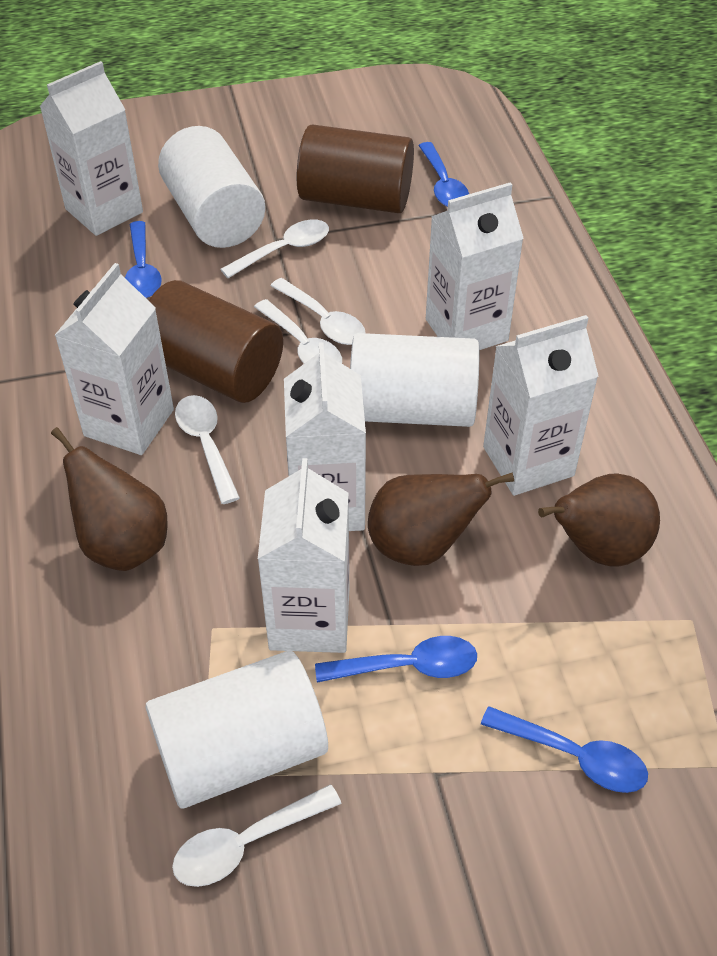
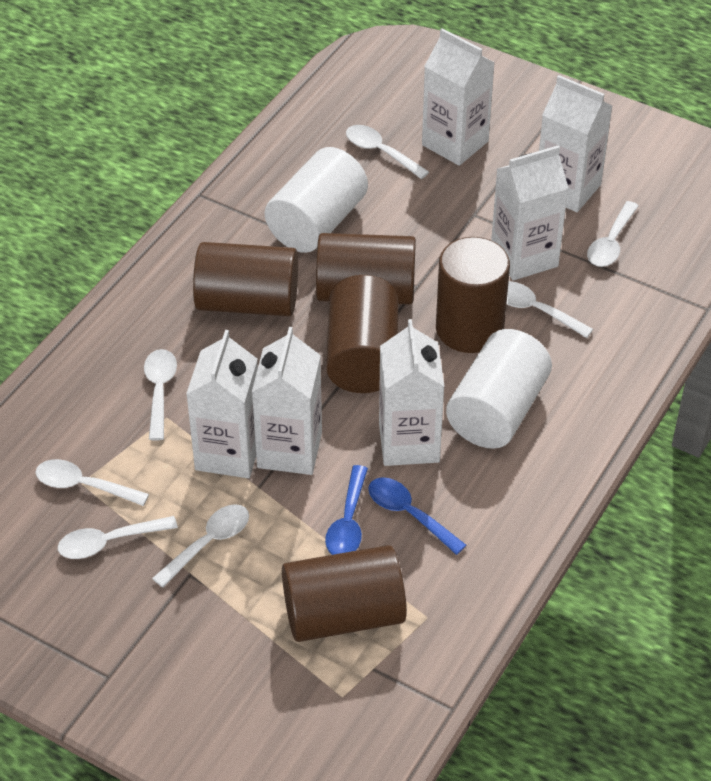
blue spoon: [125,221,162,298] [315,636,477,683] [418,142,469,207] [481,706,648,793] = 4 -> [325,465,368,555] [368,477,466,555] = 2
brown cylinder: [149,280,283,403] [297,124,414,213] = 2 -> [193,242,298,316] [282,545,407,642] [316,233,416,305] [326,275,398,393] [436,237,510,353] = 5
brown pear: [51,427,168,571] [368,472,514,566] [538,473,660,567] = 3 -> none = 0
white cylinder: [146,651,328,808] [158,126,265,248] [350,333,479,427] = 3 -> [265,147,368,253] [446,329,552,449] = 2
white spoon: [172,784,342,887] [175,395,240,504] [220,219,329,278] [254,299,342,363] [271,278,365,345] = 5 -> [36,459,149,506] [58,516,178,559] [144,349,177,441] [152,504,249,588] [346,125,429,179] [507,281,593,338] [587,201,639,267] = 7

